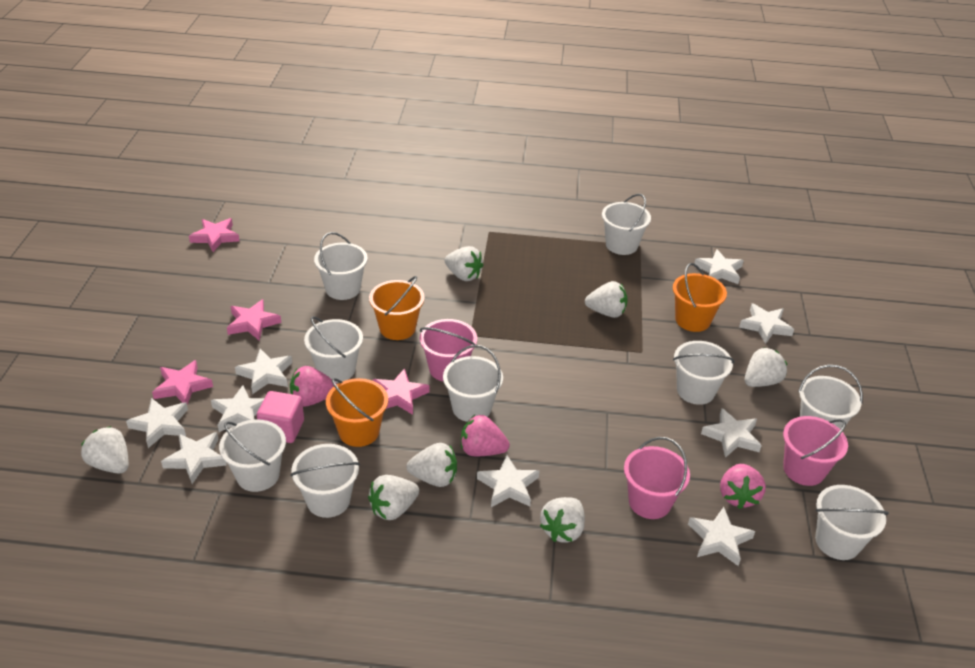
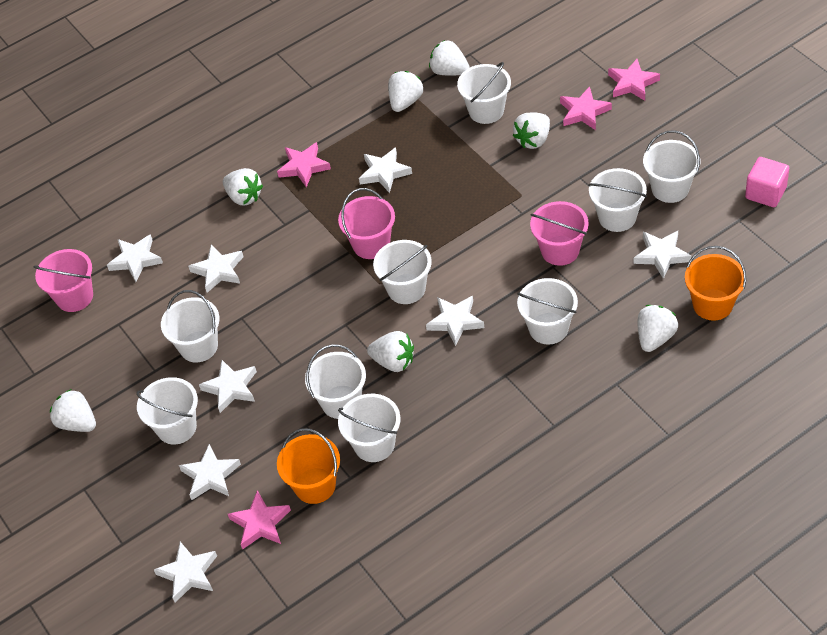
orange bucket: [326,378,388,447] [369,276,425,340] [673,263,727,332] = 3 -> [277,428,340,504] [685,246,746,320] = 2
pink strawberry: [290,366,337,407] [461,415,510,456] [720,464,766,509] = 3 -> none = 0
white star: [126,398,188,448] [161,432,227,484] [211,385,264,432] [235,349,292,394] [477,455,539,507] [688,507,755,566] [694,249,744,284] [701,408,762,458] [739,303,794,344] = 9 -> [107,234,163,282] [154,542,217,603] [179,444,241,500] [188,244,244,293] [199,360,257,413] [359,147,412,193] [426,296,485,346] [634,231,692,279] = 8

